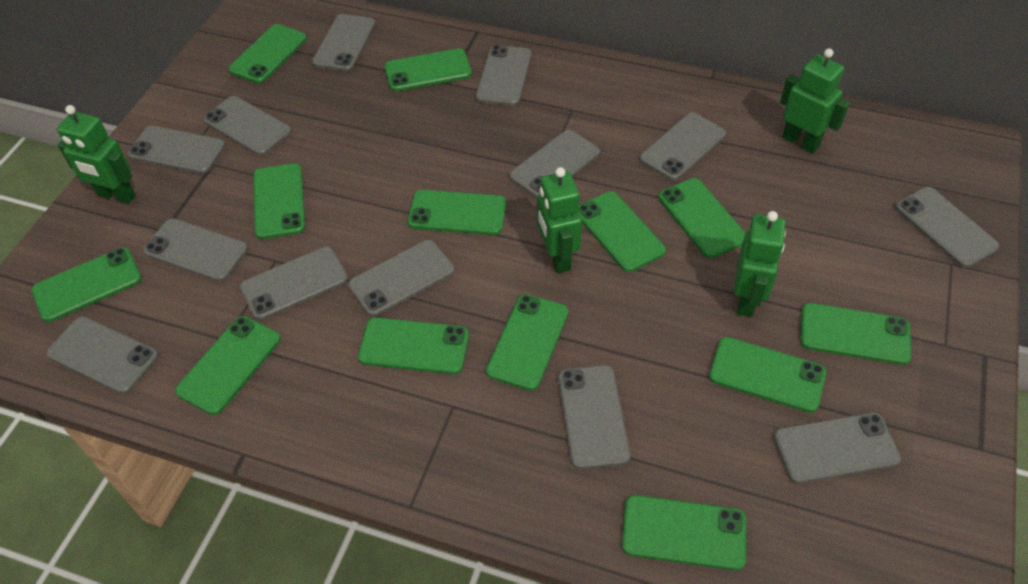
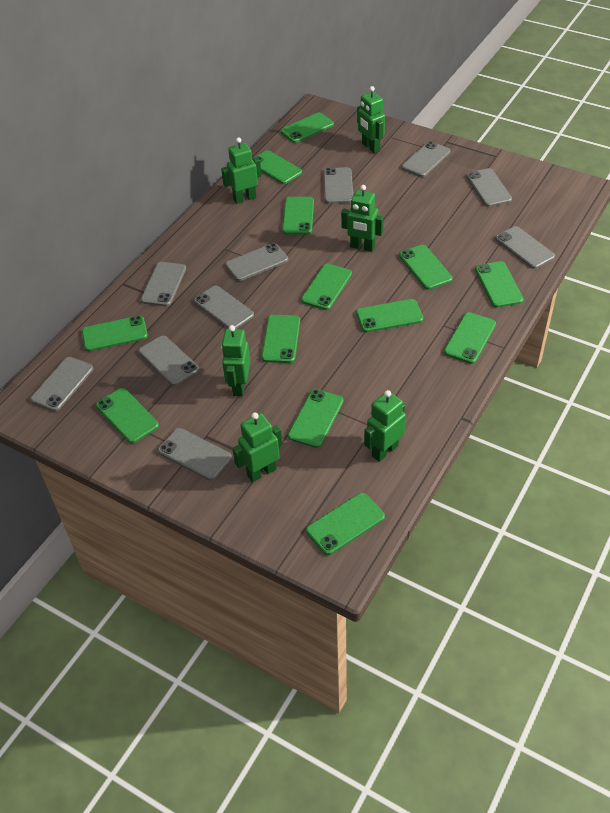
green robot: [57,105,136,204] [537,167,582,273] [734,211,786,317] [780,48,850,153] = 4 -> [221,137,262,204] [221,325,250,397] [232,413,282,482] [341,185,384,252] [357,86,385,153] [364,390,406,462] = 6
grey phone: [46,316,159,394] [128,126,225,174] [143,218,248,282] [203,96,291,155] [240,247,348,320] [312,14,375,71] [348,240,455,316] [476,45,531,106] [510,130,600,198] [558,365,630,469] [640,113,726,181] [774,412,901,484] [895,187,999,268] = 13 -> [31,357,93,412] [139,336,199,386] [141,262,186,306] [158,428,232,480] [194,286,254,329] [225,243,288,281] [324,167,353,204] [402,141,451,177] [466,168,512,207] [495,226,555,269] = 10

